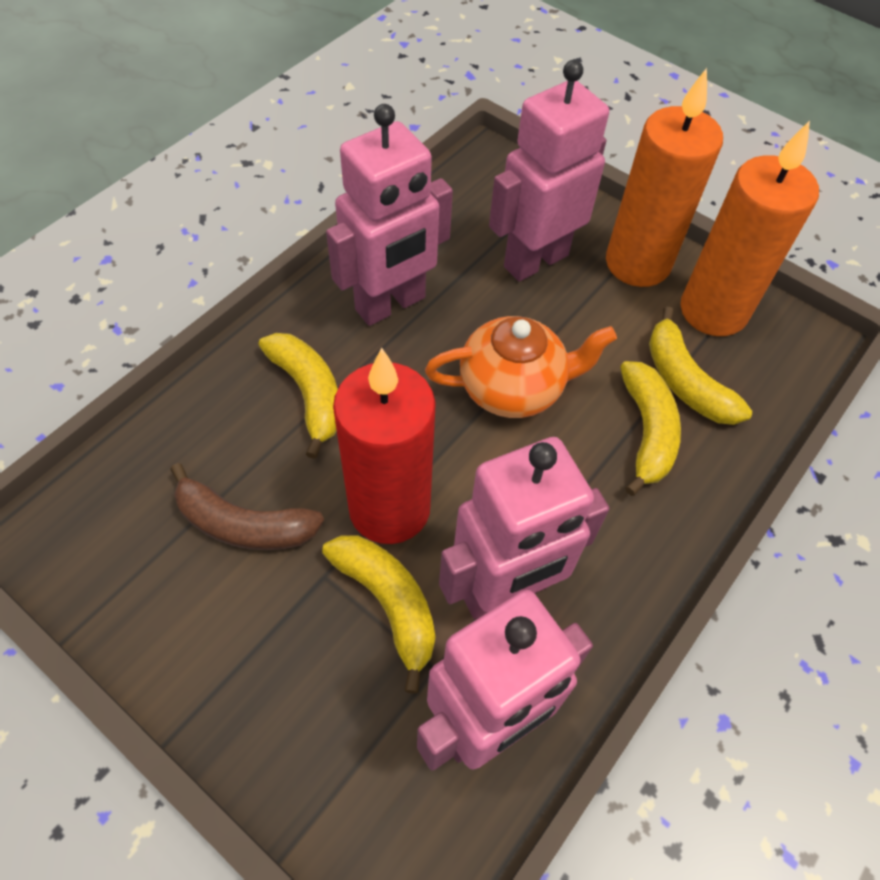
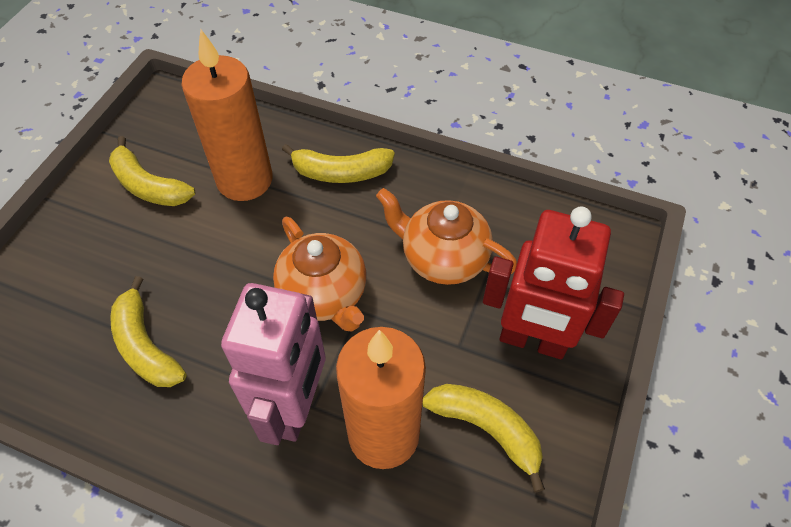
brown banana: [170,463,324,550] = 1 -> none = 0
orange teapot: [425,316,617,418] = 1 -> [273,217,367,332] [376,188,517,285] = 2
pink robot: [326,104,453,326] [417,590,593,771] [439,437,609,619] [489,60,609,282] = 4 -> [221,283,325,445] = 1
red candle: [333,348,436,544] = 1 -> none = 0
red robot: none = 0 -> [483,207,624,359] = 1

